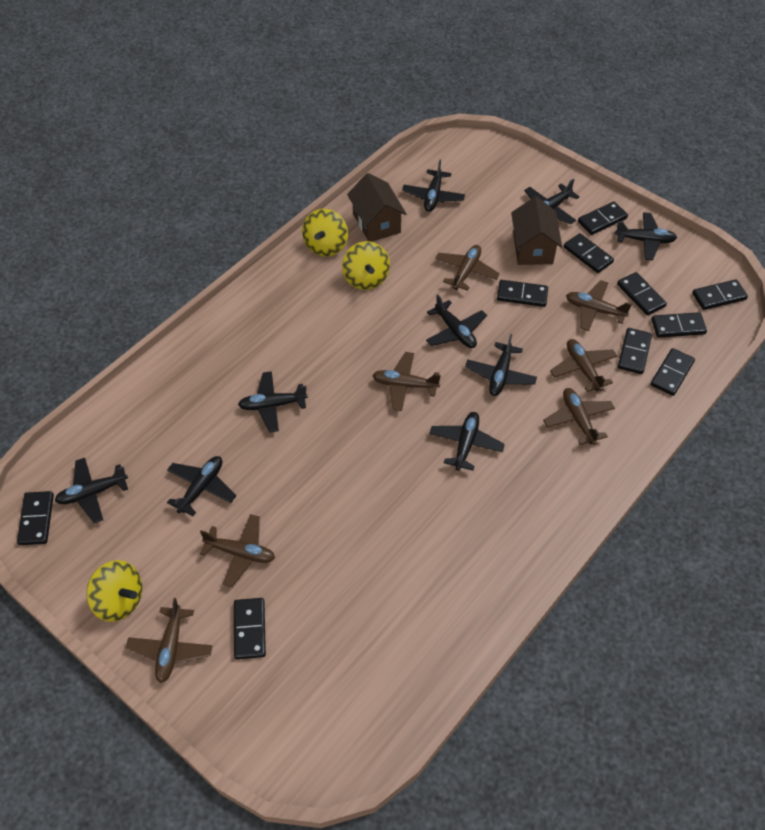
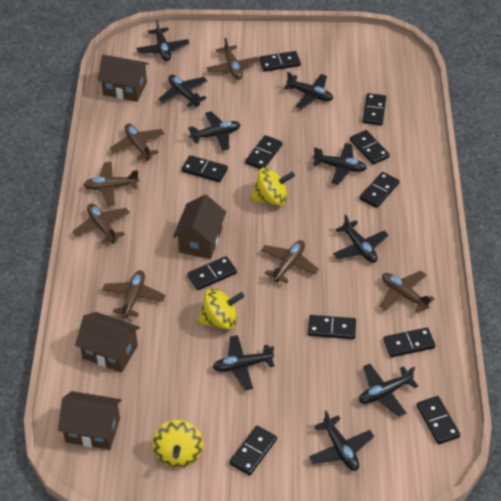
black domino: [17,491,54,545] [234,598,266,659] [497,280,548,307] [564,233,614,273] [578,202,628,235] [617,272,667,315] [618,328,652,374] [650,348,695,396] [651,312,707,338] [692,279,748,310] = 10 -> [182,155,228,182] [187,256,237,290] [229,426,277,476] [245,135,282,169] [259,51,301,72] [308,315,356,339] [350,130,390,165] [360,172,400,208] [362,93,386,125] [383,328,436,357] [417,396,460,444] = 11
brown house: [347,173,406,242] [511,196,562,265] = 2 -> [58,391,122,450] [75,312,140,373] [98,55,149,102] [173,195,226,259] = 4

